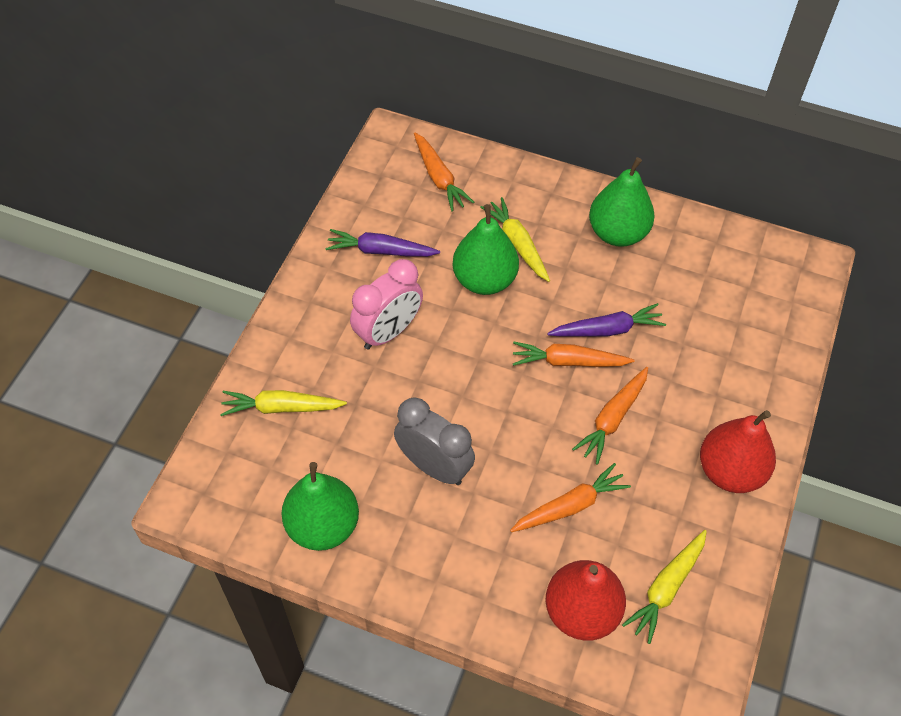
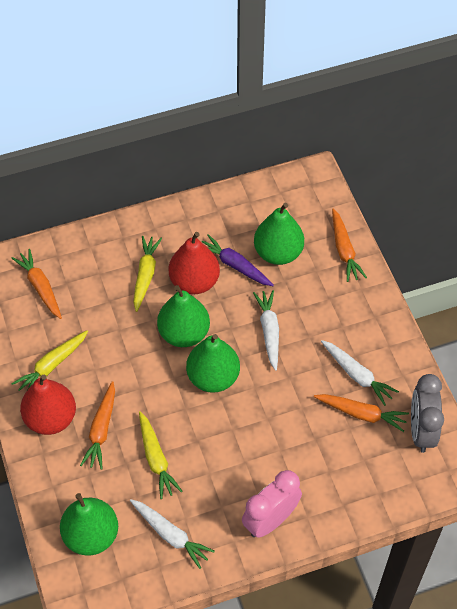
green pear: [281,462,359,551] [452,204,519,295] [589,157,655,247] = 3 -> [60,493,118,556] [157,285,210,347] [186,334,240,393] [254,203,304,265] = 4
purple carrot: [325,229,440,257] [547,303,666,337] = 2 -> [202,234,274,286] = 1
white carrot: none = 0 -> [130,499,215,569] [253,290,279,371] [321,340,399,406] = 3

